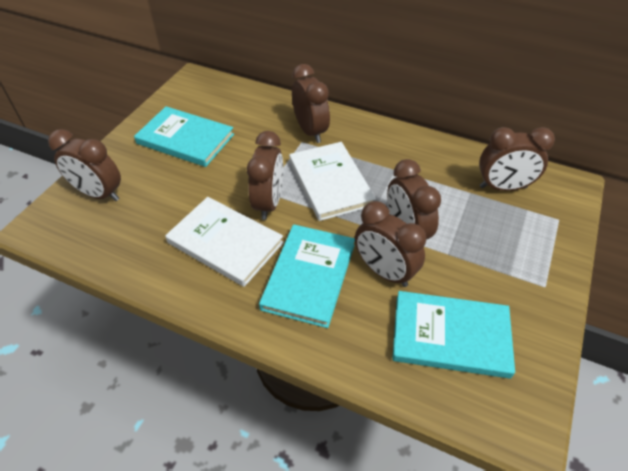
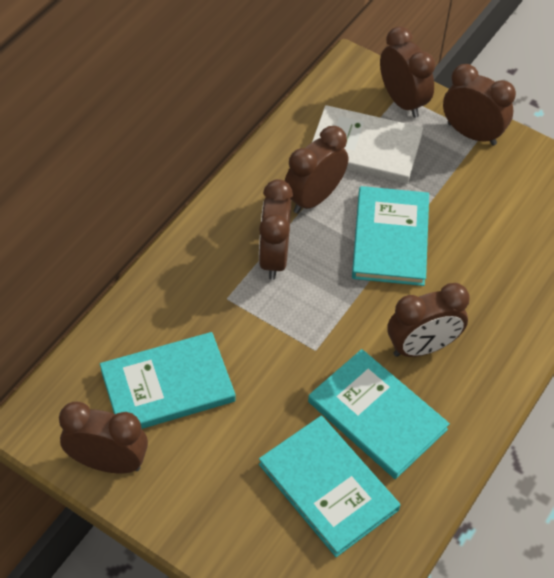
turquoise book: [134,106,234,167] [259,224,355,328] [392,291,515,379] = 3 -> [100,332,236,429] [259,416,400,557] [308,349,450,479] [352,186,429,286] = 4
white book: [165,197,284,287] [289,142,376,221] = 2 -> [312,105,423,184] = 1

